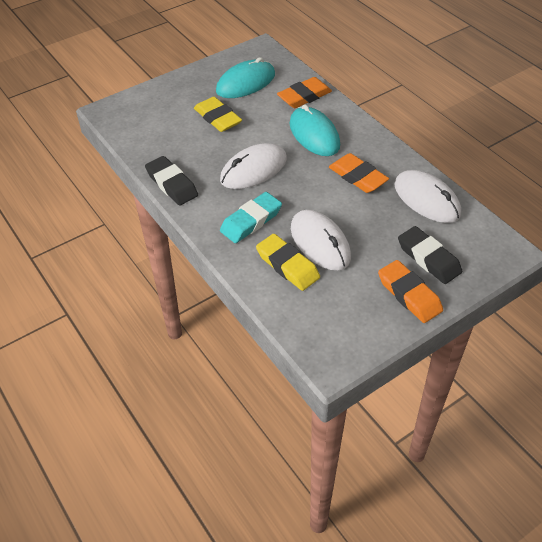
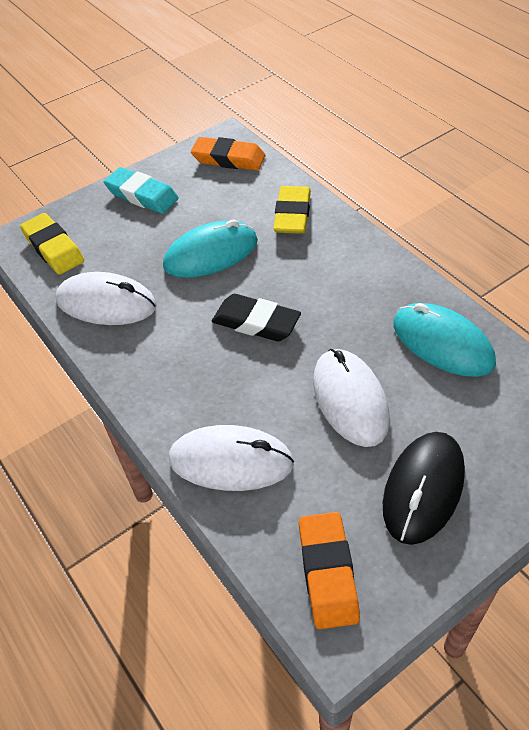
black eraser: [145,156,198,206] [398,226,462,284] = 2 -> [212,294,301,342] = 1
black mouse: none = 0 -> [383,432,465,545] = 1
orange eraser: [277,77,332,108] [329,153,389,193] [378,260,443,323] = 3 -> [191,137,265,171] [299,512,360,629] = 2

